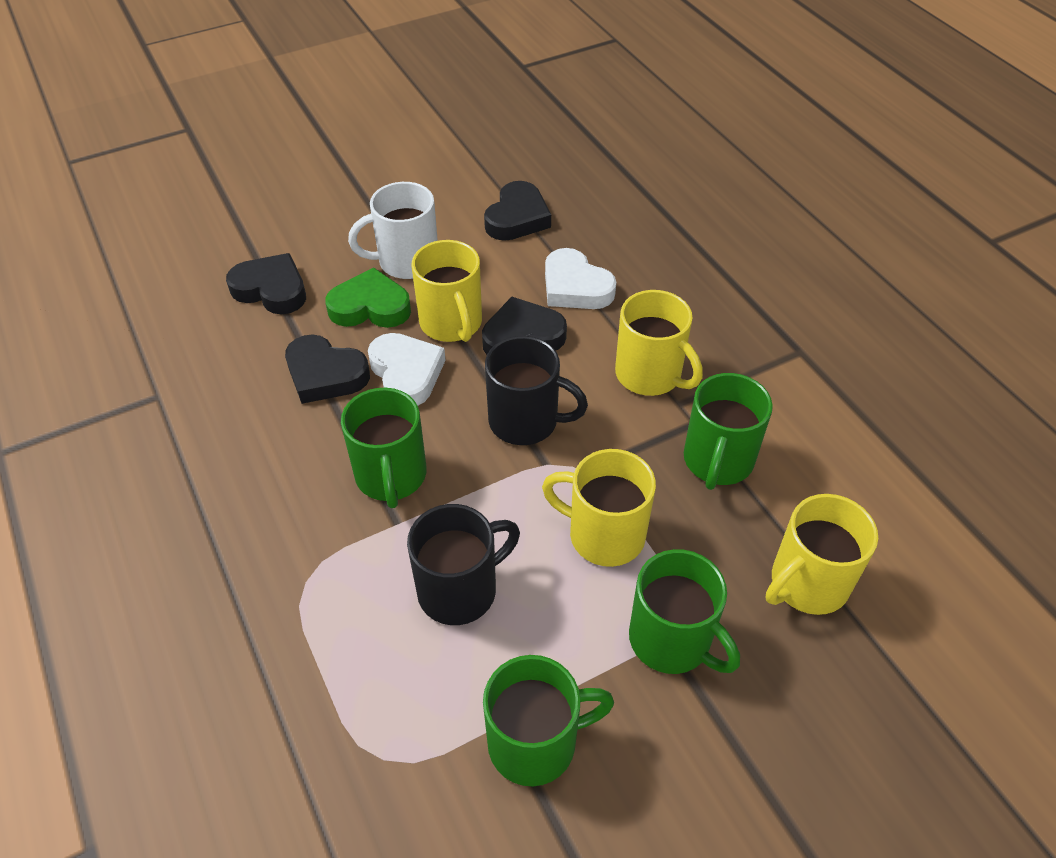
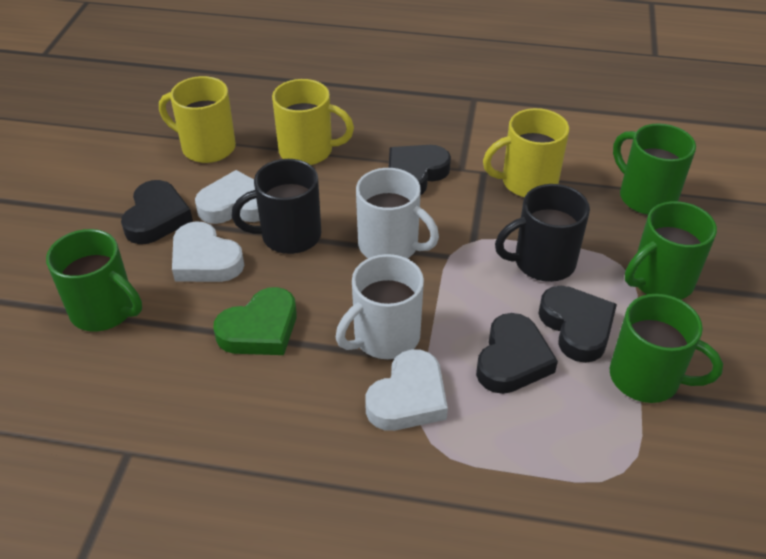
white heart: [368,333,446,405] [545,248,616,309] = 2 -> [172,221,244,282] [195,170,260,224] [365,349,448,431] = 3
white mug: [348,182,438,279] = 1 -> [336,254,424,359] [356,168,439,259] = 2
yellow mug: [412,240,482,342] [542,449,656,567] [615,290,703,396] [766,494,878,615] = 4 -> [159,76,236,163] [272,79,354,165] [483,108,569,197] = 3

